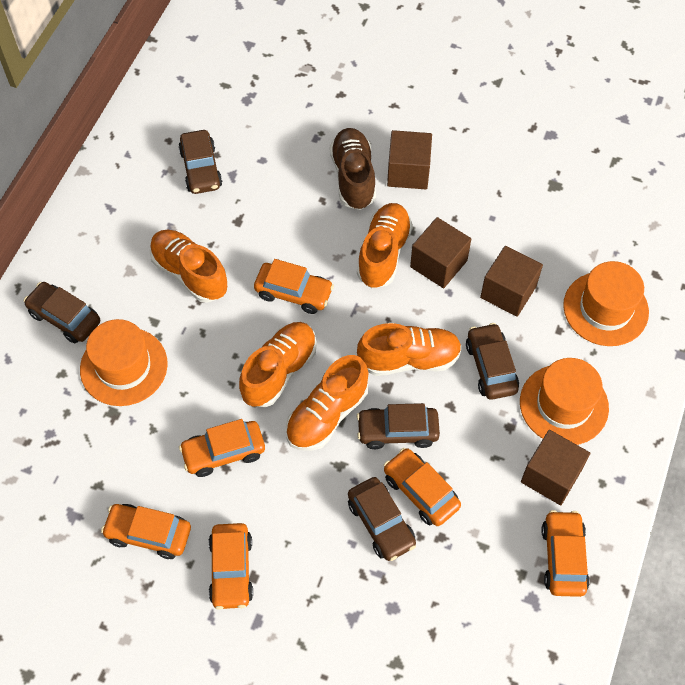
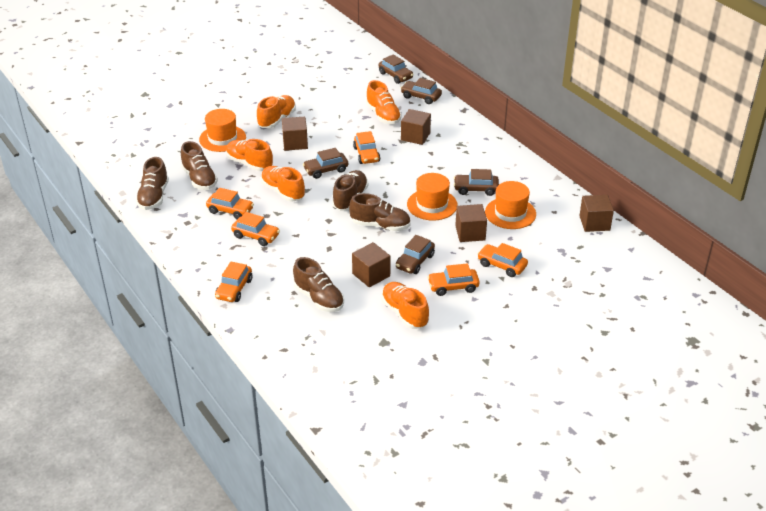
brown cube: [387,130,432,189] [410,217,471,288] [480,246,543,317] [521,430,590,505] = 4 -> [282,117,308,151] [352,242,390,287] [401,109,431,145] [455,204,487,242] [579,195,614,232] = 5
brown shoe: [330,128,376,210] = 1 -> [136,157,169,210] [181,141,218,190] [293,257,344,312] [332,170,369,211] [349,193,411,231] = 5

